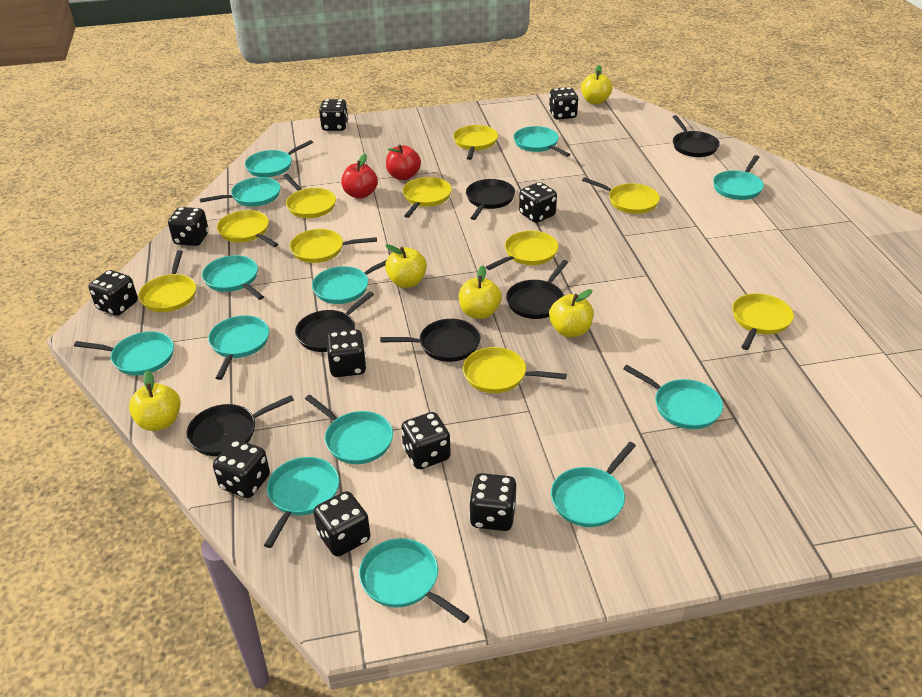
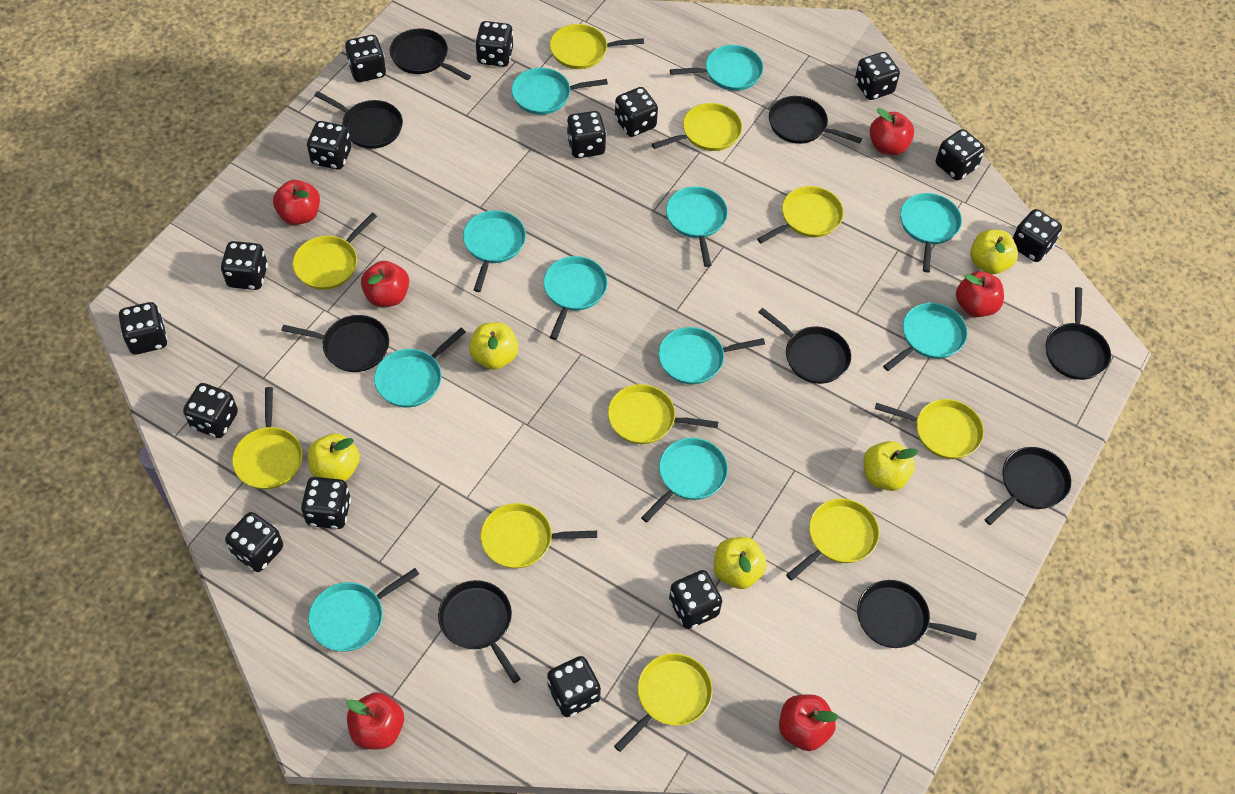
black dice: [89,270,138,316] [168,207,209,246] [213,439,270,498] [314,491,370,557] [319,99,349,131] [326,329,367,377] [401,412,451,469] [469,473,517,531] [519,182,557,223] [549,87,578,120] = 10 -> [119,302,168,355] [183,383,238,438] [221,241,268,290] [225,512,283,572] [301,477,351,529] [307,121,351,170] [345,35,386,82] [475,21,513,67] [547,656,601,717] [567,111,607,158] [615,87,658,137] [669,570,722,629] [855,52,900,100] [936,129,985,181] [1013,209,1062,262] = 15
black pan: [187,395,294,456] [295,291,374,352] [380,319,480,362] [466,179,515,220] [506,260,568,319] [673,115,720,157] = 6 -> [281,315,389,372] [314,91,403,149] [390,28,471,80] [438,580,520,683] [758,308,851,384] [769,96,862,144] [857,580,977,648] [985,447,1071,525] [1046,287,1111,380] = 9
red apple: [341,154,378,199] [386,144,421,180] = 2 -> [273,180,320,225] [346,692,404,749] [361,261,409,307] [779,694,838,751] [870,108,914,155] [956,271,1004,317] = 6
turquoise pan: [74,331,174,375] [200,177,281,207] [202,255,264,300] [208,315,269,380] [245,140,313,177] [264,457,339,548] [305,395,393,464] [312,260,386,304] [359,538,470,623] [513,126,571,157] [551,442,636,527] [623,365,723,429] [713,155,764,200] = 13 -> [308,568,419,652] [374,328,466,407] [463,210,526,292] [511,68,608,115] [543,256,607,340] [641,438,728,523] [658,327,765,384] [666,186,728,267] [670,45,763,91] [883,303,968,371] [900,193,962,273] = 11

